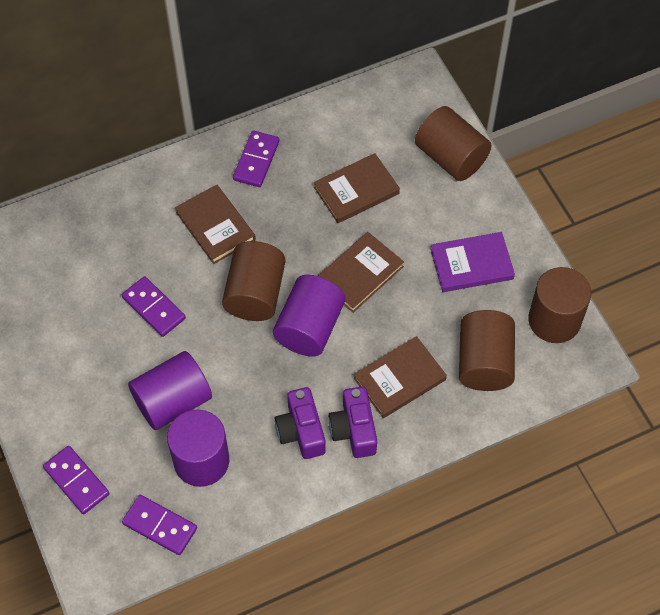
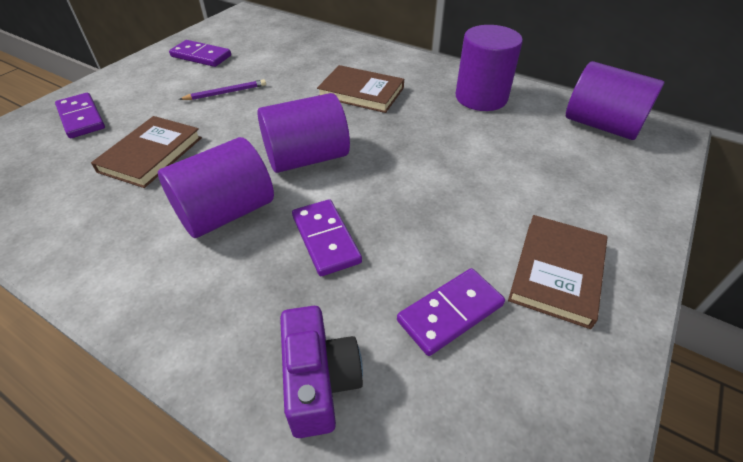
brown book: [175,185,256,264] [314,153,400,223] [318,232,404,313] [354,336,447,418] = 4 -> [91,116,202,188] [317,65,404,113] [508,215,608,329] = 3
brown cylinder: [222,241,286,321] [415,106,491,181] [459,310,515,391] [528,267,591,343] = 4 -> none = 0
purple book: [430,232,515,292] = 1 -> none = 0
purple camera: [275,387,325,459] [328,386,377,458] = 2 -> [280,306,363,438] = 1
purple cylinder: [128,351,212,430] [167,410,229,487] [273,275,345,356] = 3 -> [158,137,274,238] [257,93,350,173] [456,25,523,111] [566,61,664,140] = 4
purple pencil: none = 0 -> [179,79,266,100] = 1

